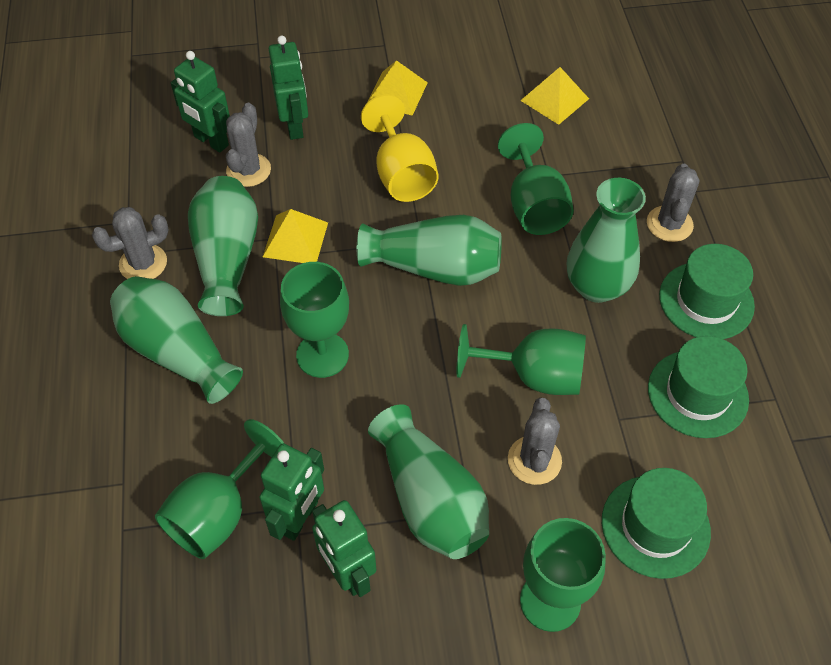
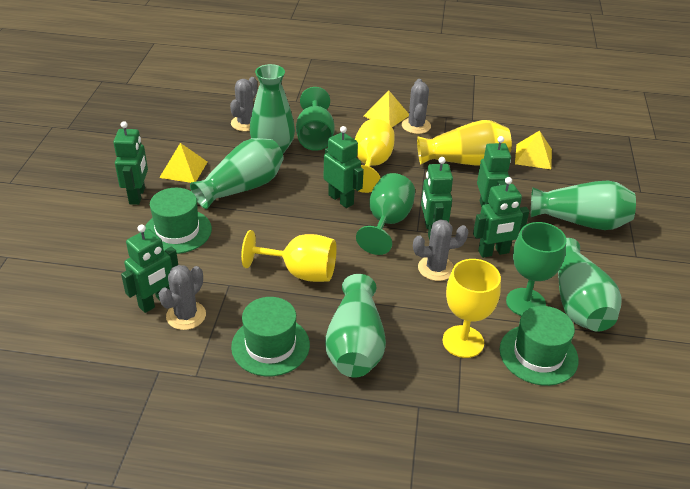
green goblet: [155,419,285,559] [280,262,349,378] [457,324,586,395] [498,123,574,235] [520,518,606,632] = 5 -> [296,87,335,151] [356,173,415,255] [506,222,567,316] = 3
green robot: [171,51,230,153] [259,444,324,541] [269,35,308,140] [312,500,377,597] = 4 -> [113,121,148,205] [121,225,178,313] [324,126,364,208] [421,157,453,240] [473,177,529,258] [477,136,511,207] = 6
yellow goblet: [361,95,438,202] = 1 -> [241,230,337,282] [355,119,394,193] [443,259,501,358] = 3
yellow vase: none = 0 -> [417,120,512,166] = 1

